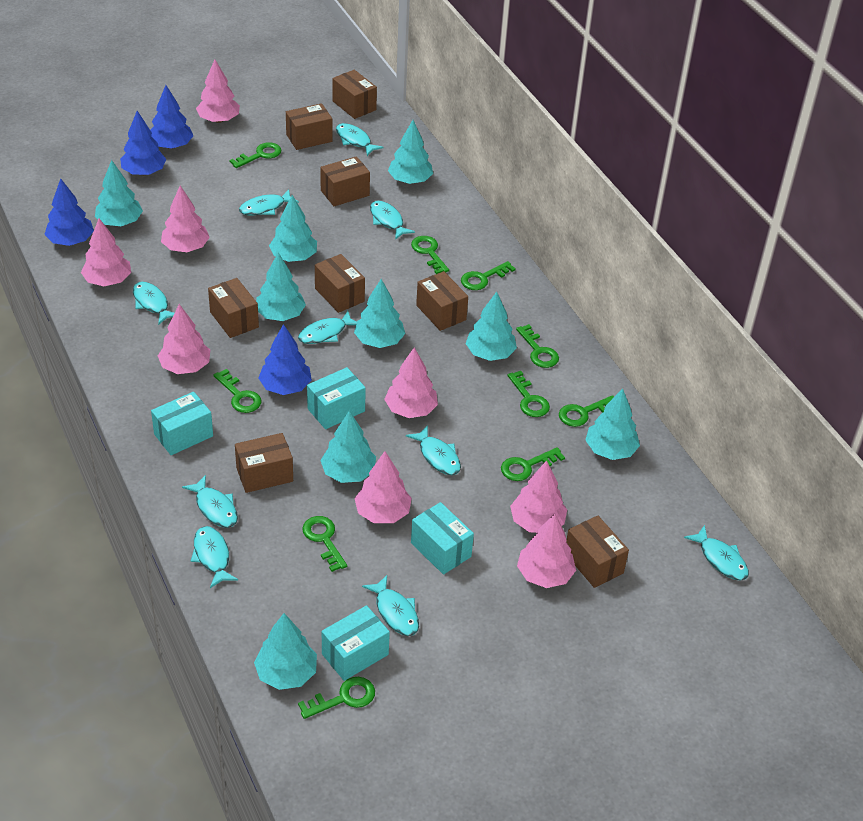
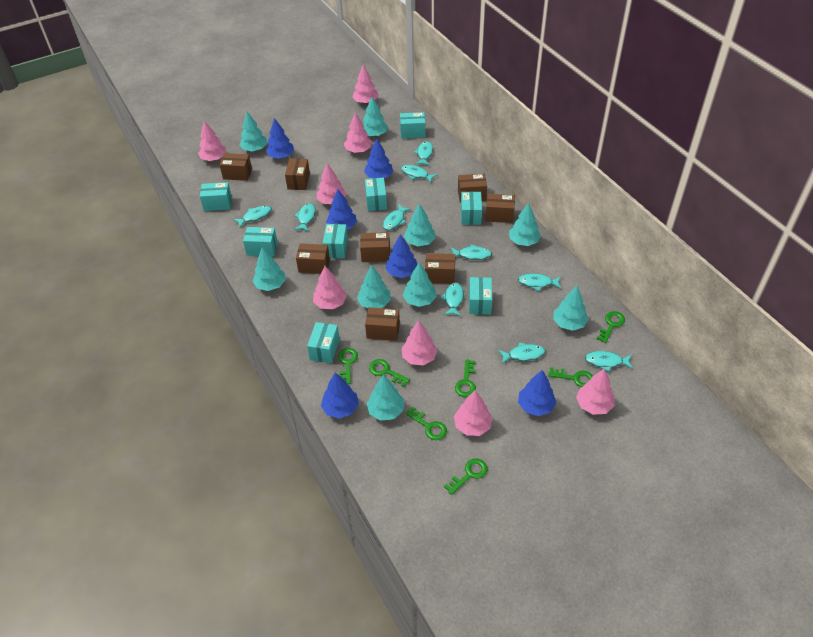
blue tree: [44,178,94,246] [120,111,166,175] [150,85,193,149] [258,324,312,395] = 4 -> [266,118,294,159] [321,372,359,419] [326,189,357,230] [364,138,393,178] [385,234,418,278] [518,370,556,416] = 6
green key: [213,369,261,413] [229,142,282,168] [298,677,375,719] [302,516,347,572] [411,236,449,274] [461,261,516,290] [501,447,565,481] [507,371,550,417] [516,324,559,368] [559,395,614,427] = 10 -> [338,348,358,384] [369,359,410,387] [406,407,447,440] [444,458,488,495] [455,359,476,397] [548,367,593,387] [597,311,625,343] = 7
turquoise box: [151,392,213,455] [307,367,366,429] [322,605,390,681] [411,502,474,574] = 4 -> [200,182,232,211] [243,227,278,257] [307,322,340,363] [323,224,348,258] [365,177,387,211] [400,112,426,139] [461,191,482,225] [469,277,492,314] = 8

